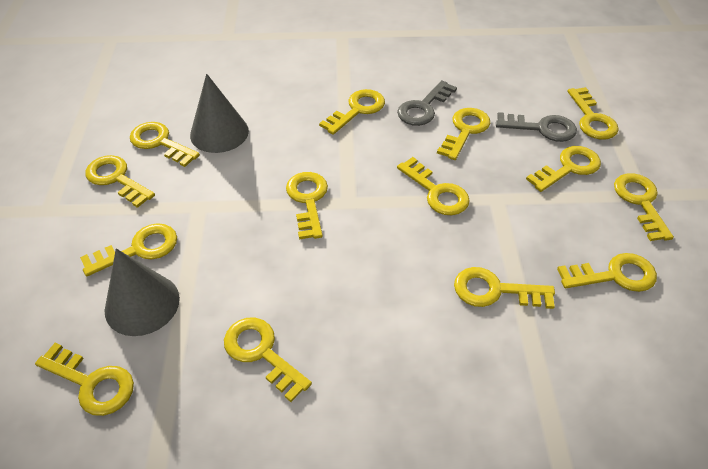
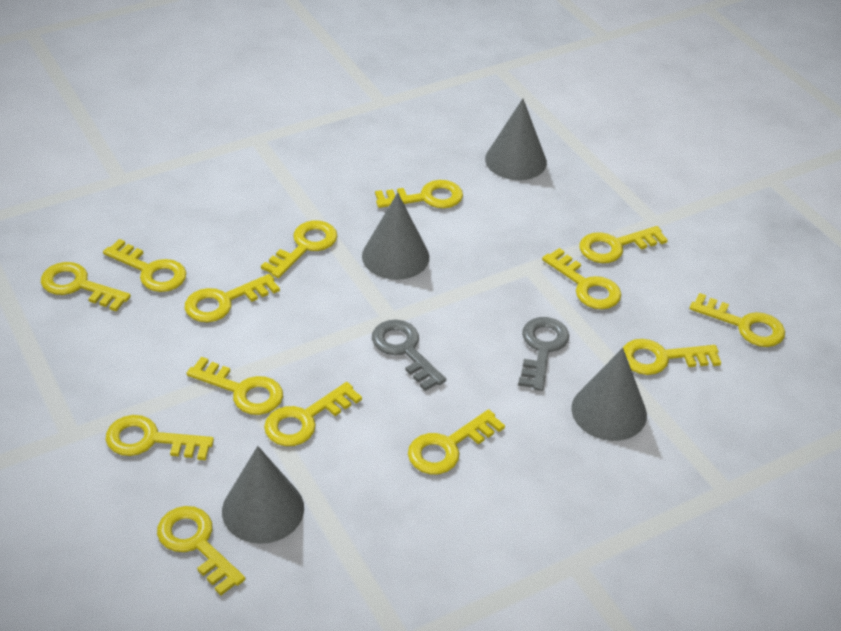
grey cone: [105,249,180,336] [190,74,249,153] = 2 -> [222,446,304,544] [362,193,429,280] [485,99,547,180] [571,348,647,441] = 4

